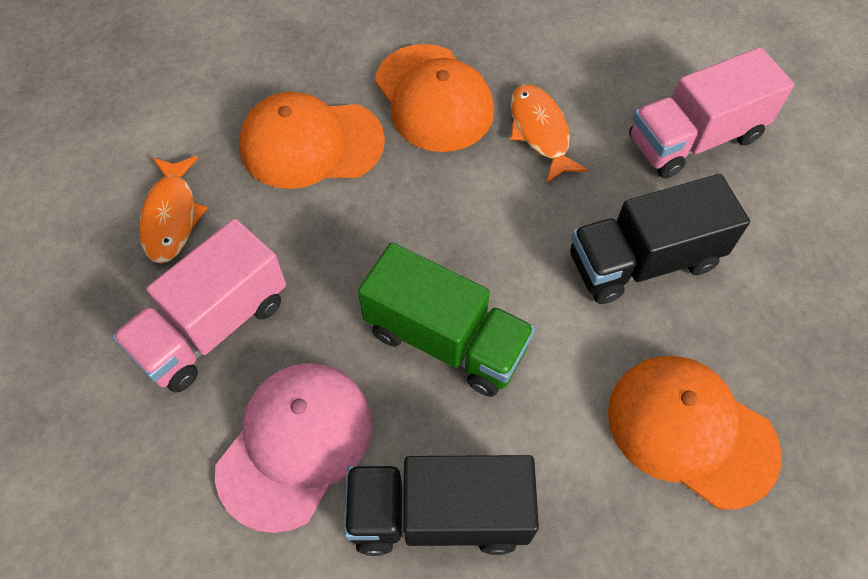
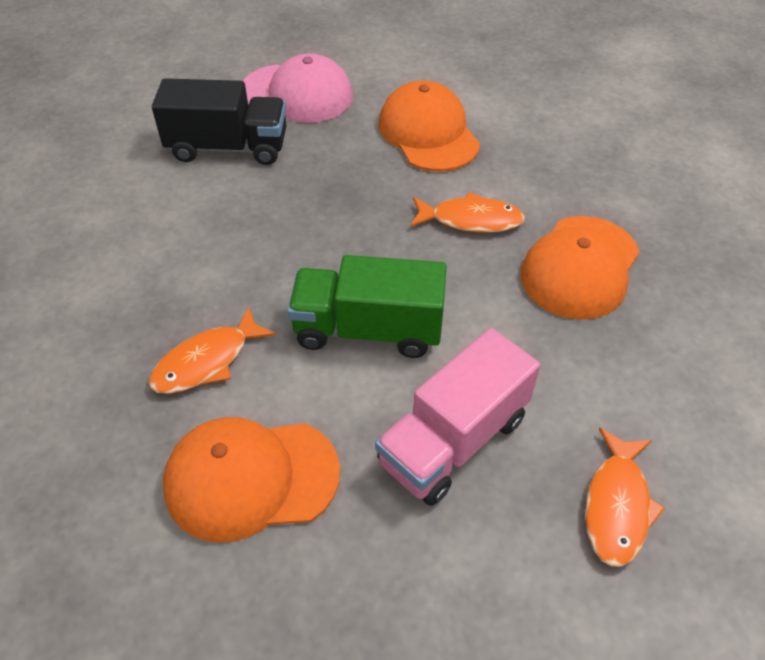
black truck: [344,455,539,556] [570,174,750,304] = 2 -> [152,78,286,165] = 1
orange fish: [139,156,207,263] [510,85,589,184] = 2 -> [149,306,276,394] [410,192,525,233] [585,427,665,567] = 3
pink truck: [112,218,286,393] [629,47,794,179] = 2 -> [375,328,540,506] = 1

